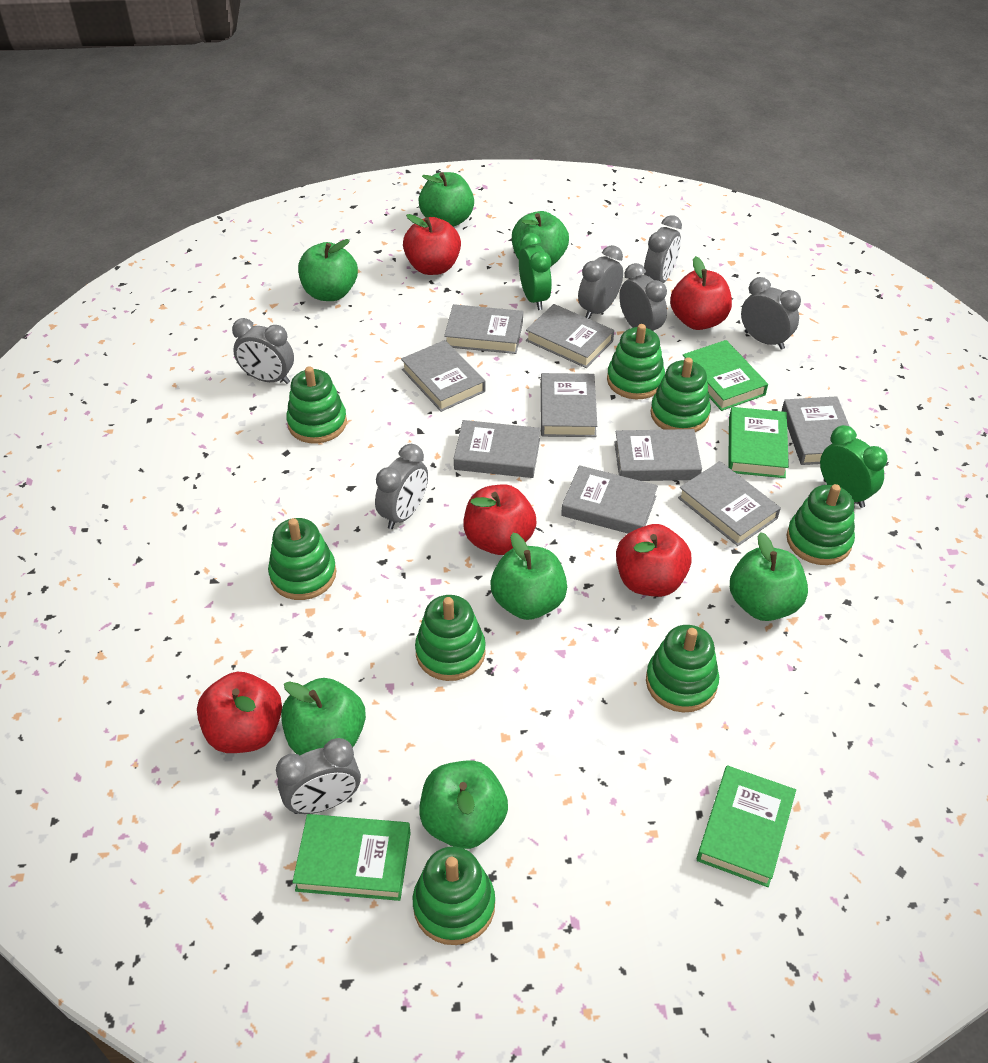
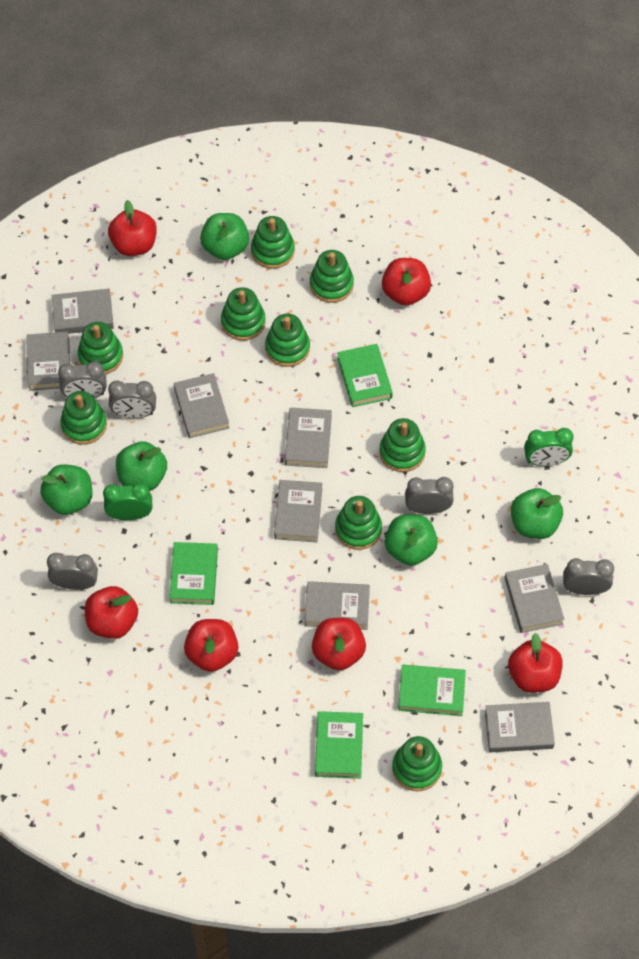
green apple: [281,678,366,755] [298,239,358,301] [418,172,474,227] [419,760,508,849] [490,533,567,620] [512,211,569,267] [730,532,808,621] = 7 -> [40,464,92,515] [116,441,167,491] [200,213,249,260] [385,514,438,566] [511,488,563,539] = 5
green stacking toy: [268,518,336,600] [286,366,347,444] [413,846,495,945] [415,595,486,681] [607,324,665,399] [646,625,719,712] [650,357,711,432] [787,484,855,565] = 8 -> [60,391,107,445] [78,322,123,374] [221,287,266,341] [251,216,295,269] [265,314,310,367] [310,250,354,303] [335,496,382,550] [379,418,426,472] [392,736,442,791] = 9
grey book: [401,340,485,412] [444,304,523,354] [454,420,541,478] [526,304,614,368] [541,373,597,437] [561,465,658,533] [614,429,702,481] [678,461,781,546] [782,396,849,465] = 9 -> [26,332,70,391] [52,289,114,334] [174,373,229,438] [274,480,322,542] [285,408,332,468] [305,581,370,630] [485,702,555,752] [505,564,564,633] = 8
grey clock: [232,318,294,384] [276,738,361,814] [375,444,428,529] [578,245,623,319] [619,263,667,331] [644,215,682,283] [741,277,801,350] = 7 -> [47,553,98,590] [58,361,107,398] [108,381,156,418] [405,477,454,514] [563,558,614,595] = 5
red apple: [197,672,282,753] [403,214,461,275] [463,484,536,555] [616,524,692,597] [670,256,732,330] = 5 -> [85,586,138,639] [108,200,157,256] [184,619,238,672] [312,618,366,670] [382,258,431,306] [508,633,563,693] = 6

